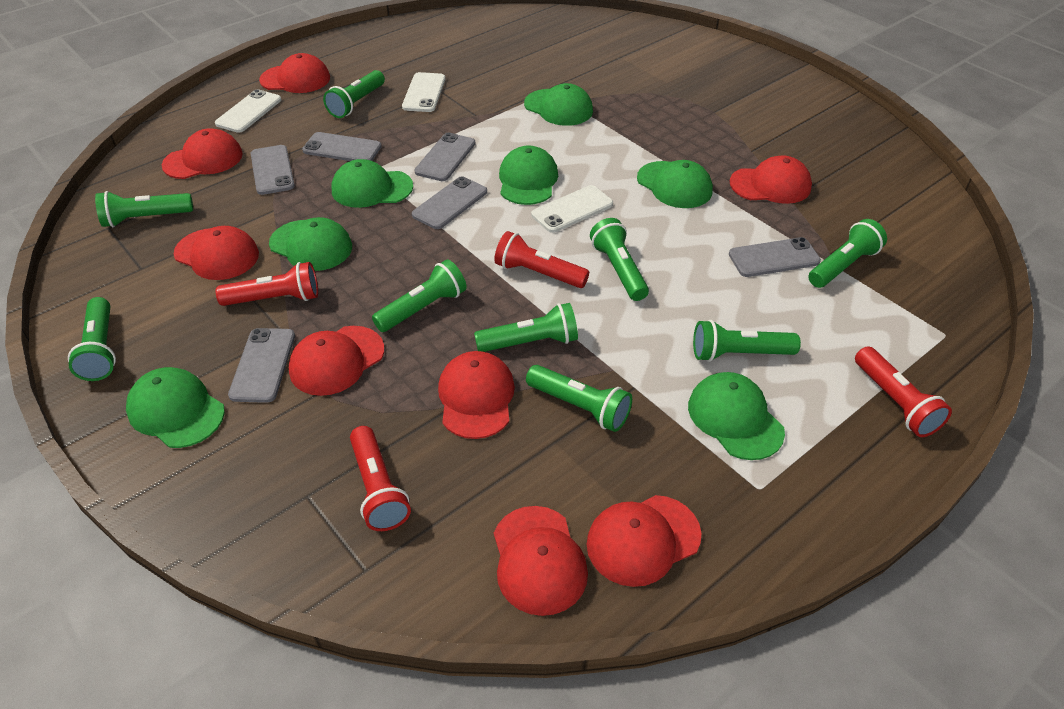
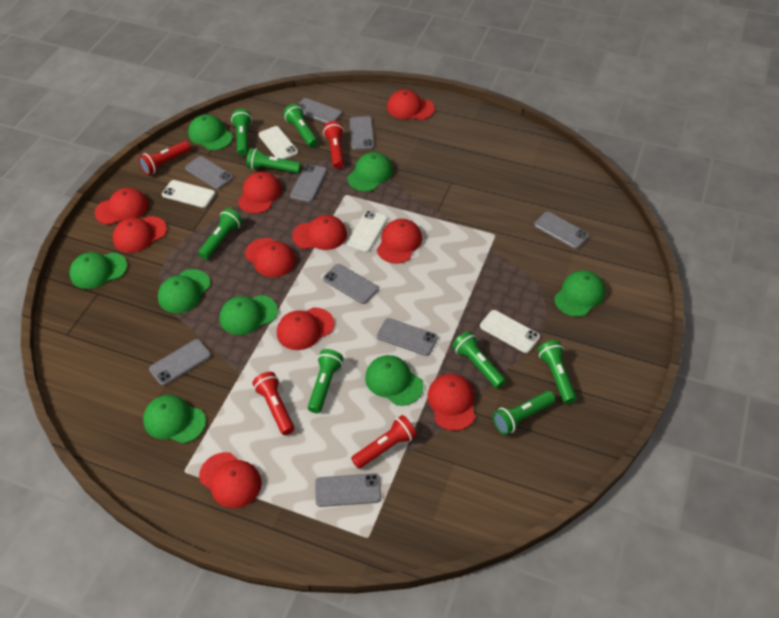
green cap: [126,367,225,448] [269,217,352,271] [332,159,413,208] [499,145,558,205] [524,83,593,126] [637,160,713,208] [688,372,785,460] = 7 -> [70,252,127,289] [143,395,206,444] [158,269,211,313] [188,114,233,150] [219,295,278,335] [348,152,393,192] [365,355,423,406] [554,270,606,317] = 8
green flashlight: [68,297,116,381] [95,191,193,227] [323,70,385,118] [372,260,467,332] [474,303,578,352] [526,365,632,432] [590,218,649,301] [693,320,801,362] [808,219,887,288] = 9 -> [198,208,242,260] [231,109,252,156] [247,148,301,174] [283,104,318,147] [308,349,343,413] [452,331,506,389] [493,391,555,435] [538,340,577,404] = 8
grey phone: [228,328,295,403] [250,145,295,195] [302,132,382,161] [412,176,487,229] [414,132,475,181] [729,237,821,277] = 6 -> [149,339,211,386] [185,156,233,189] [290,164,327,202] [298,98,342,123] [315,473,381,507] [323,264,379,304] [350,116,374,150] [377,318,438,356] [534,212,589,249] = 9
red cap: [162,128,243,179] [174,226,259,280] [259,53,330,93] [289,326,384,396] [438,351,515,439] [494,506,588,616] [587,495,701,587] [730,155,812,204] = 8 -> [95,188,149,225] [113,216,167,253] [199,452,262,508] [238,172,282,214] [245,238,296,277] [277,307,334,350] [292,215,347,250] [377,219,422,264] [387,90,435,120] [427,374,475,431] = 10
white phone: [215,89,281,133] [402,72,446,112] [531,185,613,233] = 3 -> [162,180,215,208] [259,126,298,159] [347,210,388,252] [480,310,540,353] = 4

